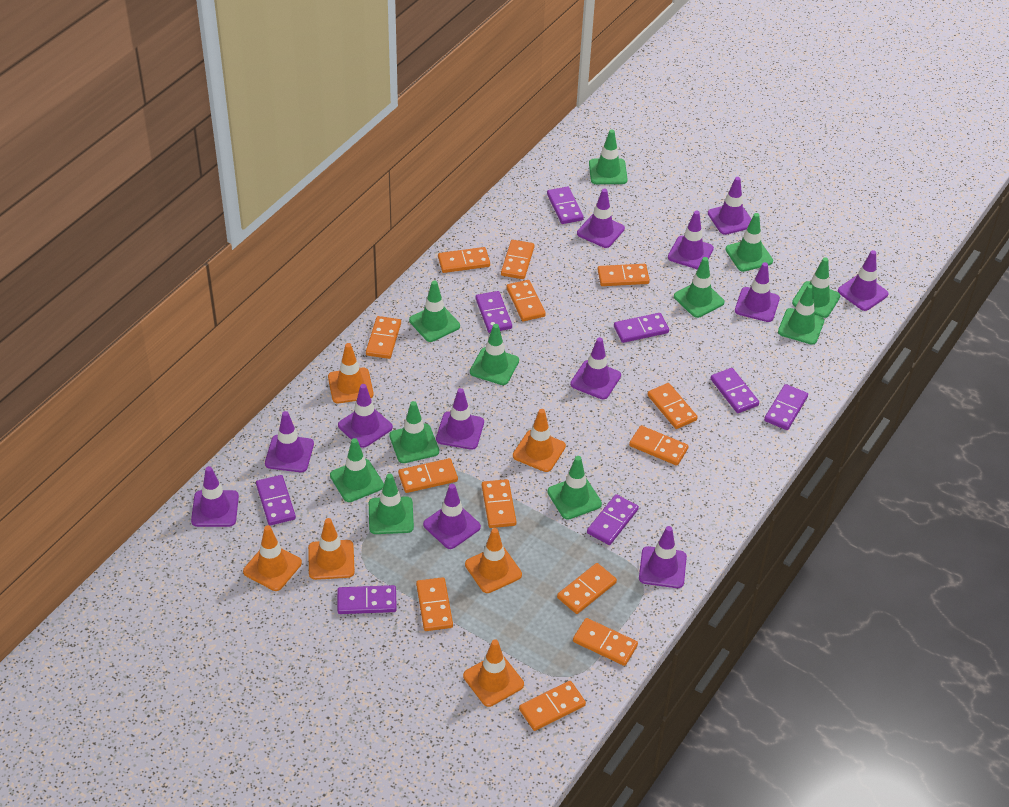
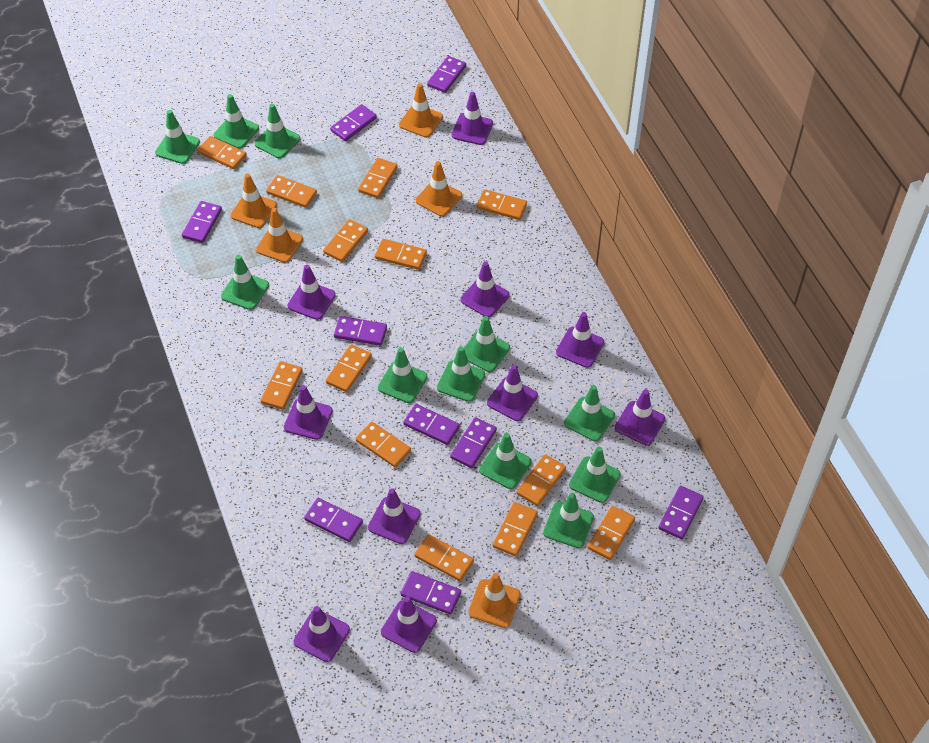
orange traffic cone: [243,525,302,591] [308,518,355,580] [328,343,374,403] [463,639,524,707] [465,528,522,593] [513,409,566,472] = 6 -> [231,173,277,228] [256,208,303,263] [399,83,443,137] [416,161,462,217] [469,573,521,628] = 5
purple domino: [256,475,296,525] [337,585,397,614] [476,291,512,333] [547,186,584,224] [587,494,639,545] [614,313,669,343] [710,368,759,413] [764,384,808,430] = 8 -> [182,201,222,243] [304,498,363,542] [330,104,377,141] [334,316,387,346] [401,571,461,615] [403,404,460,445] [427,56,466,93] [450,417,497,468] [659,486,704,539] = 9
purple traffic cone: [191,466,239,527] [265,411,314,472] [338,384,393,448] [423,484,481,549] [436,388,484,450] [570,337,621,399] [577,188,625,248] [639,526,687,588] [668,211,714,270] [708,177,751,235] [735,262,780,322] [838,250,889,311] = 12 -> [284,385,333,440] [288,265,336,320] [294,606,350,662] [368,488,421,544] [381,596,437,653] [452,92,493,145] [460,262,509,318] [487,365,538,421] [556,312,604,368] [615,389,665,446] = 10

